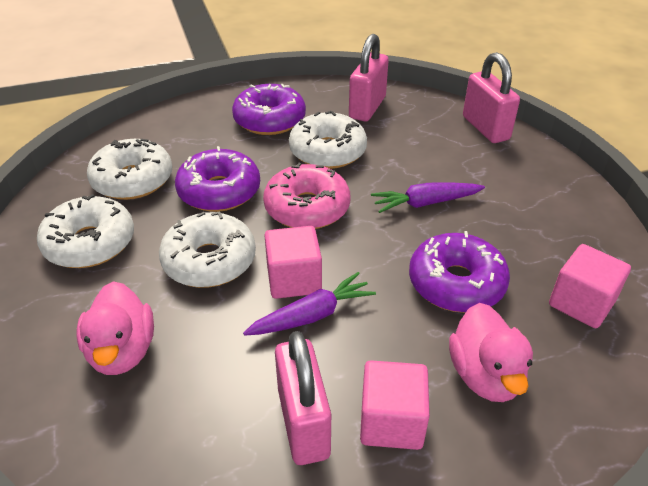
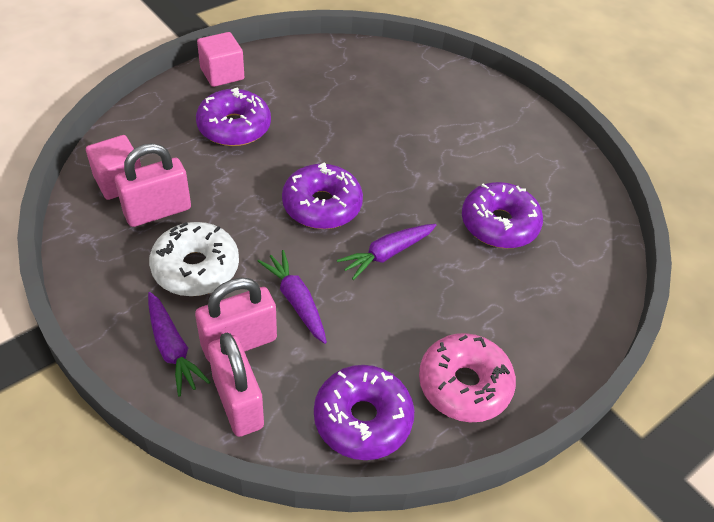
pink cube: [264,226,322,299] [360,360,430,450] [549,244,631,328] = 3 -> [86,135,141,200] [197,32,244,87] = 2
pink duck: [76,281,154,375] [449,303,533,402] = 2 -> none = 0
purple carrot: [243,272,376,336] [371,183,485,213] = 2 -> [148,292,210,396] [258,250,327,344] [337,224,437,280] = 3
purple donut: [175,146,260,212] [232,84,306,135] [409,231,510,313] = 3 -> [196,87,271,146] [282,162,363,229] [314,365,414,460] [462,182,543,248] = 4
white donut: [37,194,134,268] [87,139,172,200] [159,211,256,288] [289,111,367,169] = 4 -> [149,222,239,296] = 1

